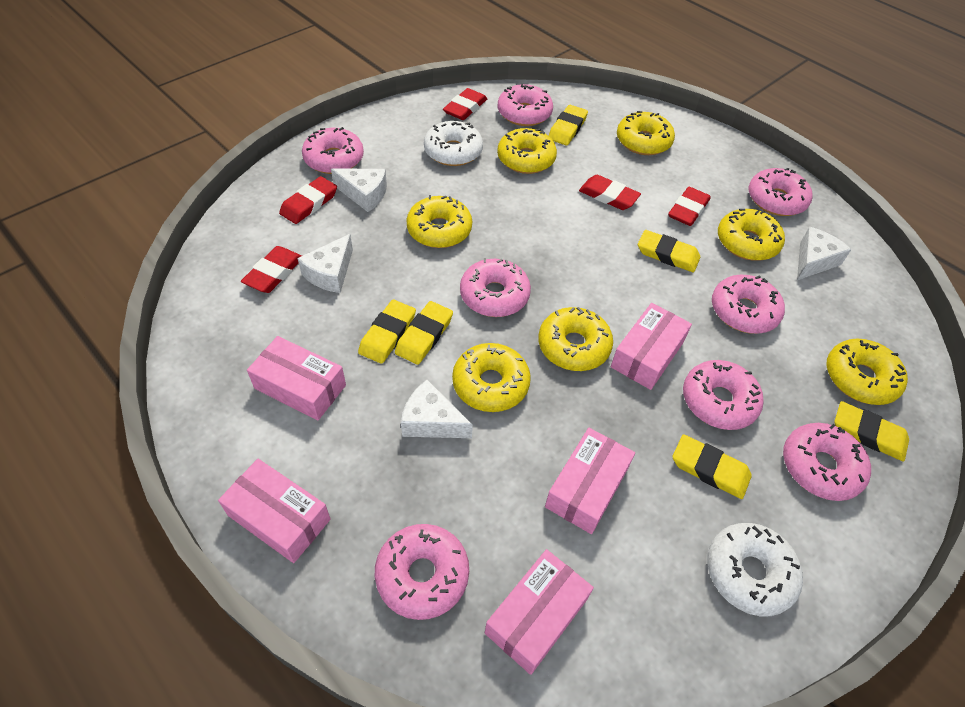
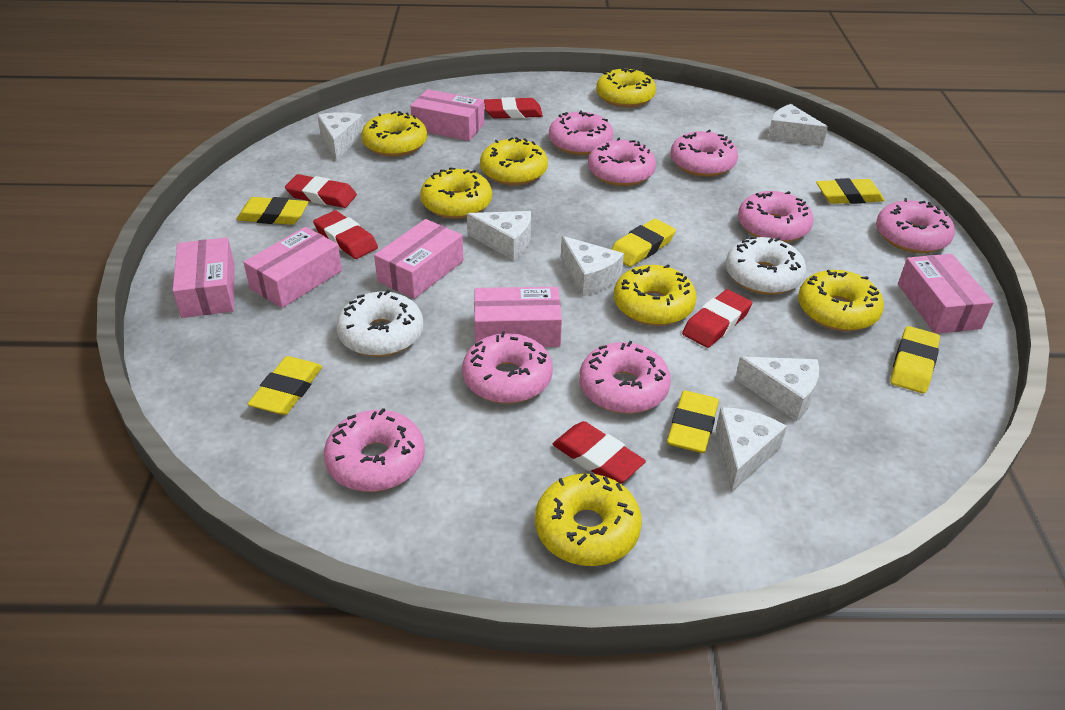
pink box: [218,459,331,563] [247,336,346,420] [485,549,594,675] [545,428,635,534] [611,303,692,390] = 5 -> [173,237,235,318] [243,227,342,308] [374,219,464,299] [411,89,485,141] [474,287,562,347] [898,254,994,334] = 6
white cheese: [297,234,353,293] [331,169,387,212] [401,380,473,438] [797,227,852,280] = 4 -> [317,112,364,160] [467,211,531,260] [561,236,624,296] [716,407,787,493] [735,357,819,421] [767,104,828,146] = 6

